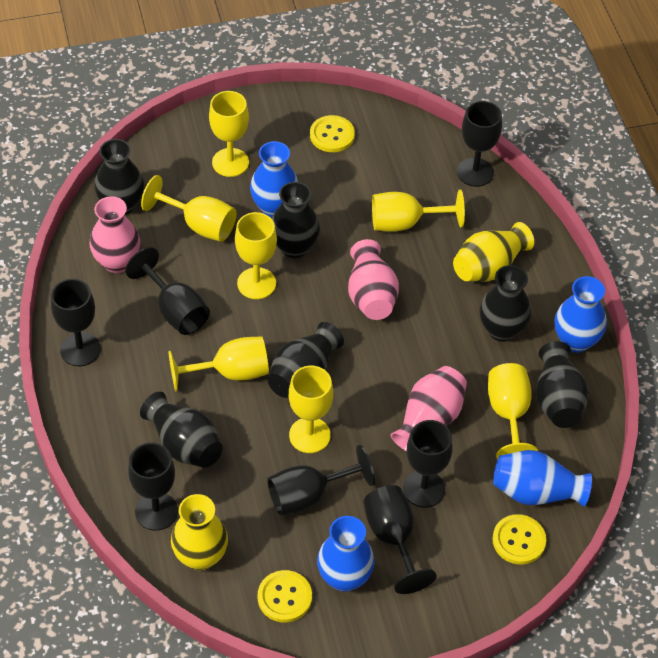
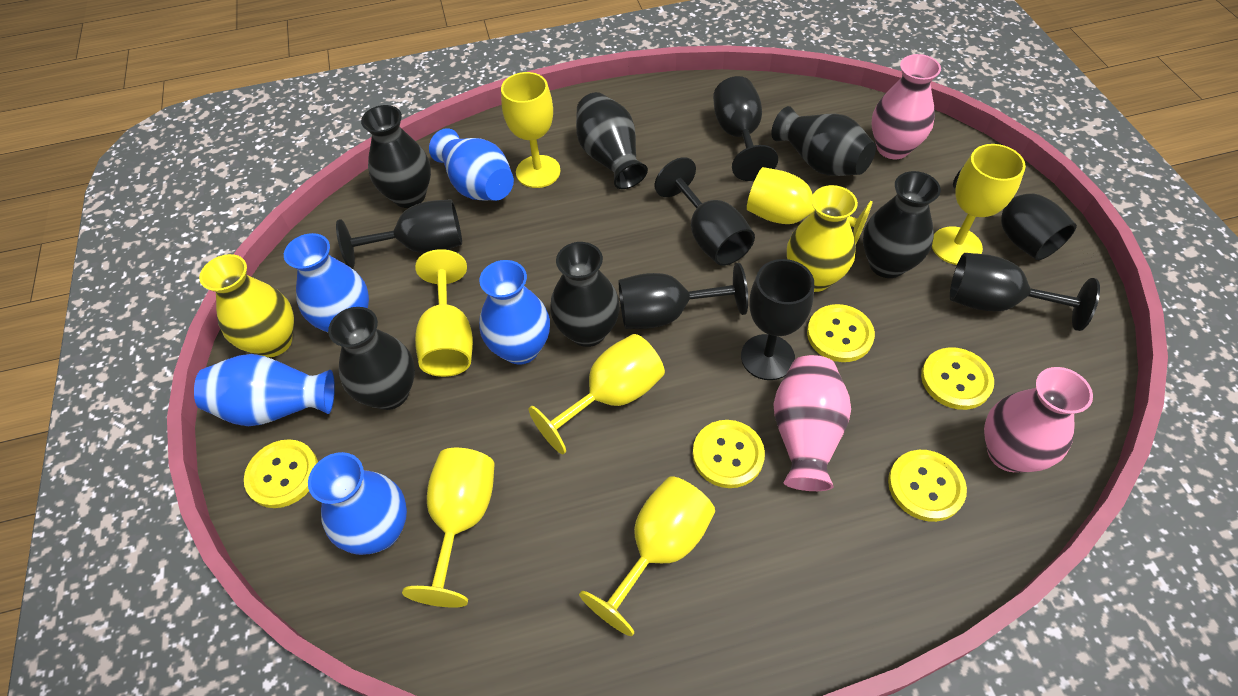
blue vase: [250,141,298,217] [317,516,375,592] [493,450,592,507] [555,276,607,353] = 4 -> [194,354,335,426] [284,233,369,332] [308,452,407,555] [429,128,514,201] [479,260,550,365] = 5
yellow button: [258,570,312,623] [310,115,355,152] [492,514,546,565] = 3 -> [244,439,318,508] [693,420,765,488] [807,304,875,362] [888,450,967,522] [921,347,994,410] = 5

